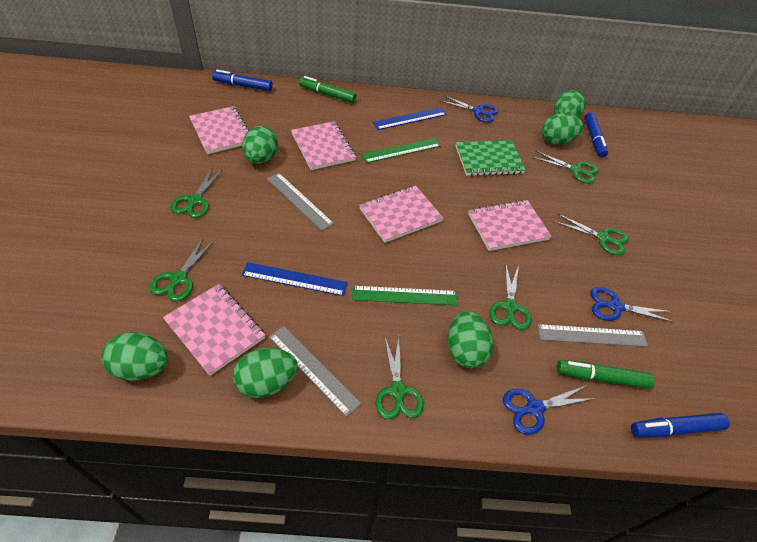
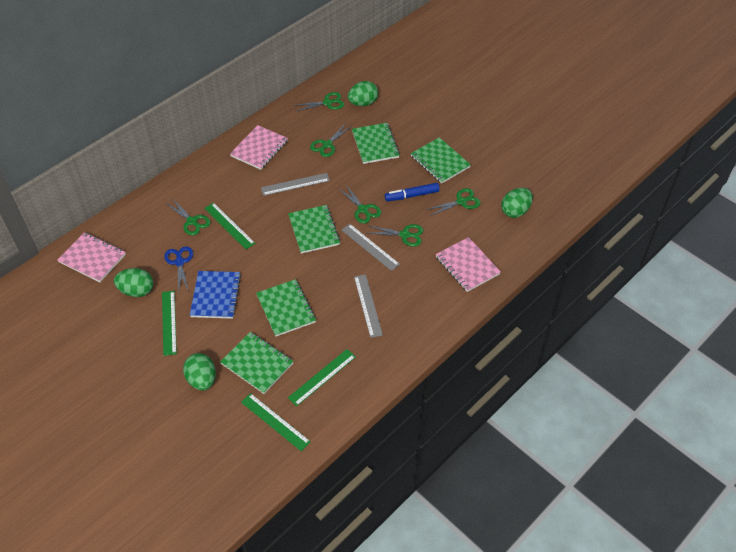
blue marker: [212,70,273,91] [584,112,608,158] [631,413,730,438] = 3 -> [385,183,440,201] = 1
blue notebook: none = 0 -> [190,271,241,319] = 1
blue ruler: [242,262,348,296] [372,107,447,130] = 2 -> none = 0
blue scissors: [439,95,498,123] [503,385,596,435] [590,287,674,322] = 3 -> [164,246,193,291] = 1
green egg: [102,332,168,381] [233,348,298,398] [242,126,278,164] [448,311,493,368] [542,113,583,145] [554,90,585,118] = 6 -> [114,268,153,297] [183,353,216,391] [348,81,378,106] [501,188,533,218] = 4
green marker: [299,76,356,103] [557,360,655,389] = 2 -> none = 0
green notebook: [456,140,526,176] = 1 -> [220,332,294,394] [256,279,316,336] [288,205,340,254] [352,123,400,164] [411,137,471,183] = 5
green ruler: [352,286,458,306] [361,138,441,163] = 2 -> [162,291,177,356] [204,203,255,249] [241,393,311,451] [288,349,356,406] = 4
pink notebook: [163,284,265,376] [189,106,249,154] [291,121,356,170] [359,186,443,243] [468,200,552,251] = 5 -> [58,232,126,282] [230,125,288,170] [436,237,501,292] = 3

